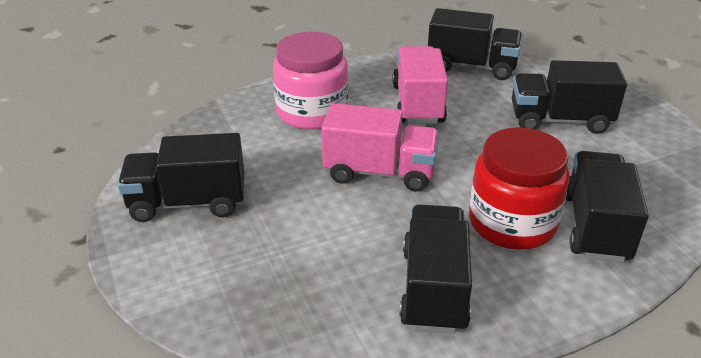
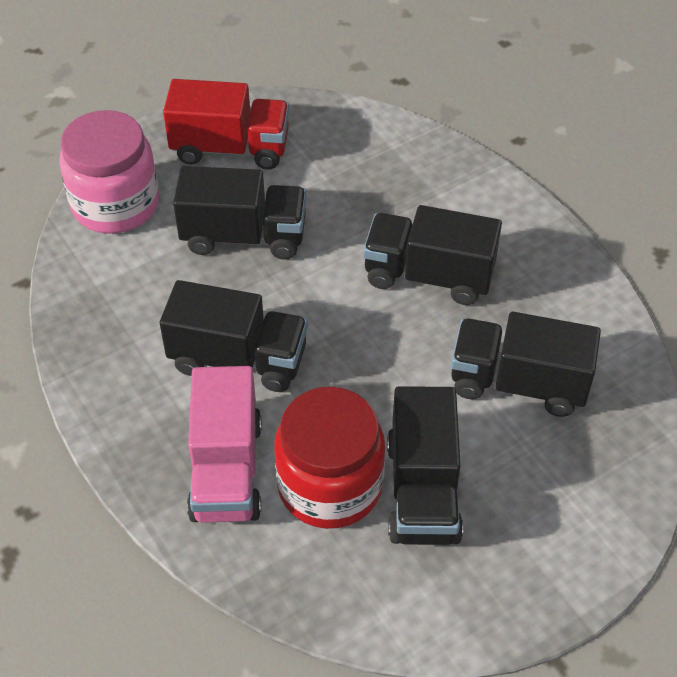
pink truck: [321,103,439,192] [393,46,448,124] = 2 -> [187,366,262,523] = 1
red truck: none = 0 -> [163,79,289,170] = 1

